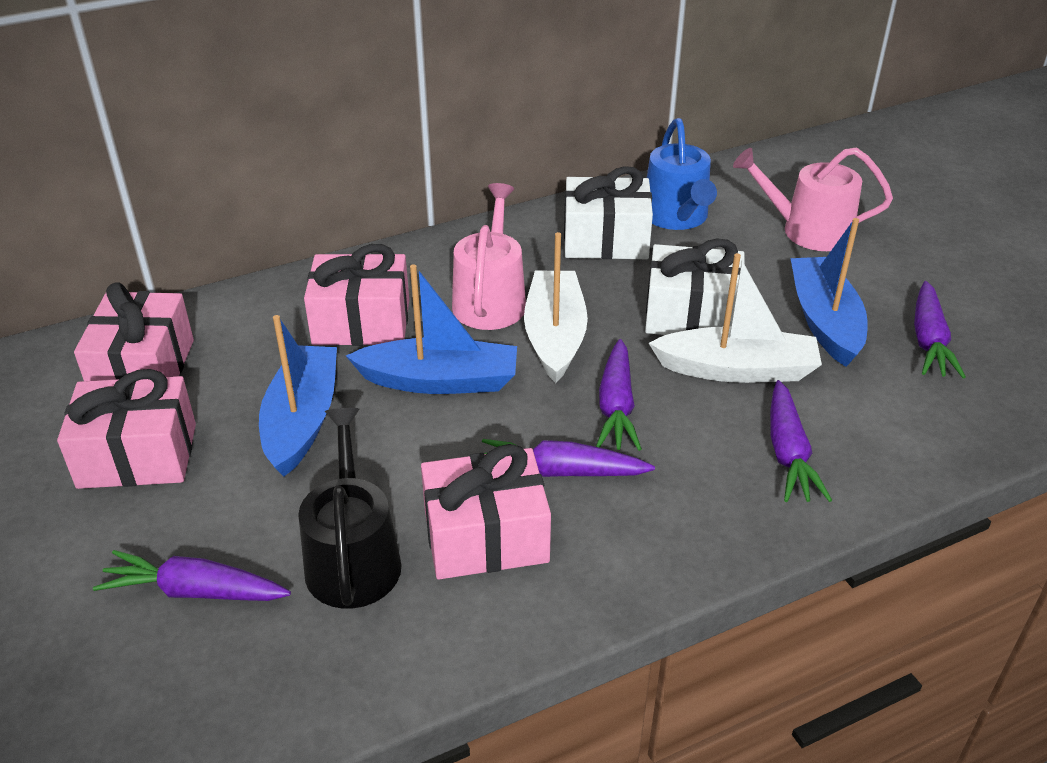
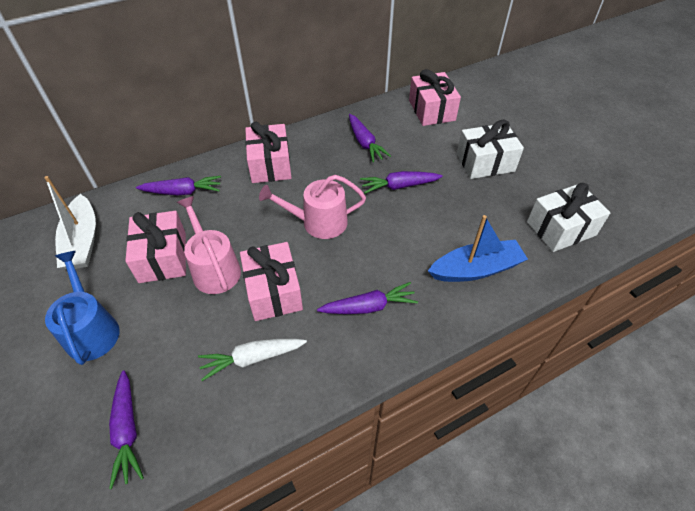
black watering can: [298,408,402,609] = 1 -> none = 0
blue boat: [259,315,337,477] [346,264,517,394] [791,218,868,367] = 3 -> [428,215,528,282] = 1
white boat: [524,232,588,383] [649,253,822,383] = 2 -> [44,176,96,269] = 1
white carrot: none = 0 -> [198,339,307,381] = 1

